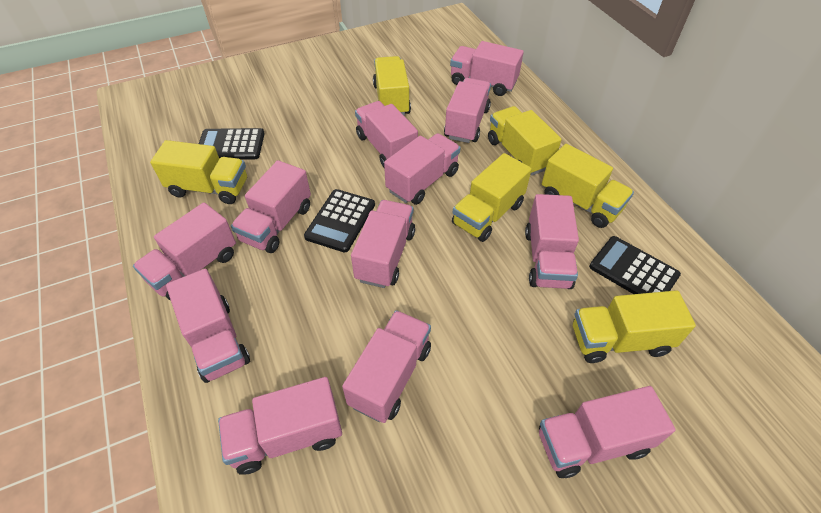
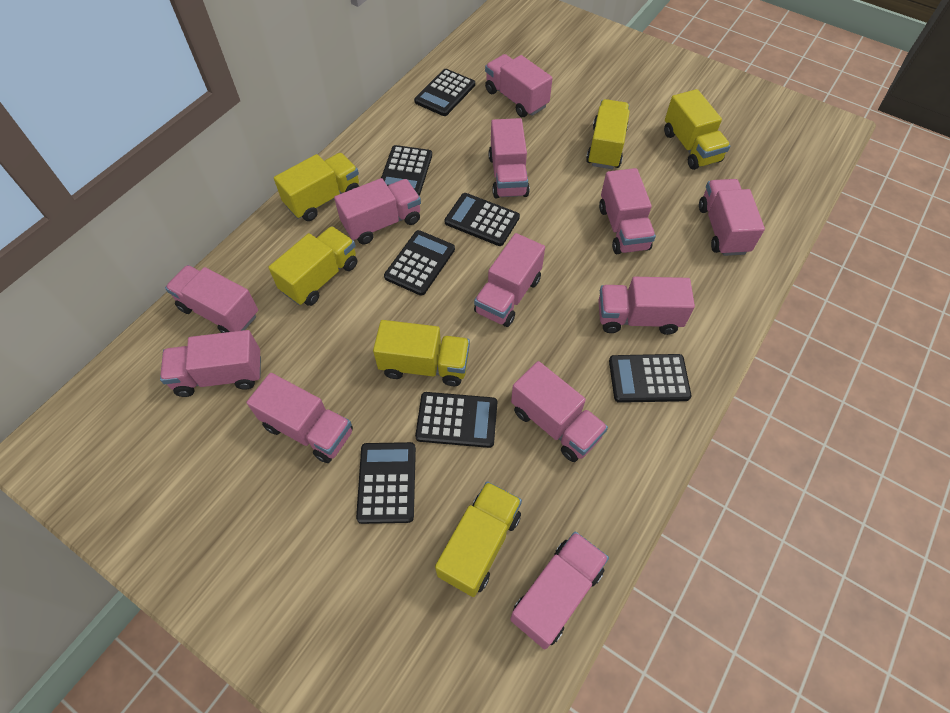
black calculator: [199,128,265,160] [304,189,375,253] [589,236,681,294] = 3 -> [356,442,416,524] [381,145,432,196] [384,230,455,296] [414,69,475,116] [415,392,497,448] [445,193,520,246] [609,354,691,403] = 7

